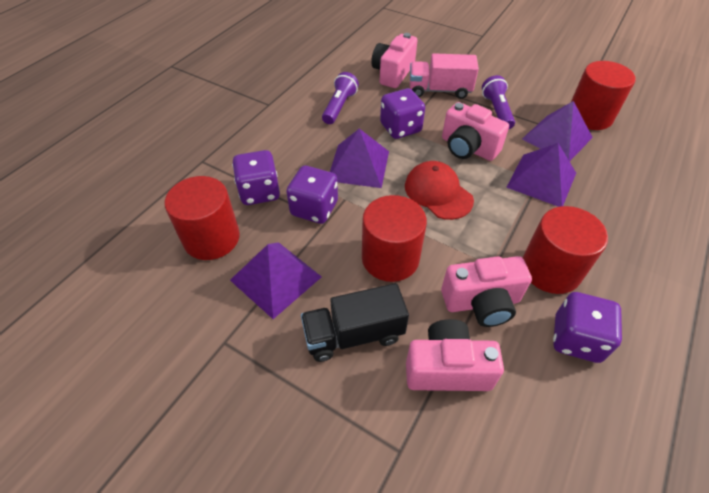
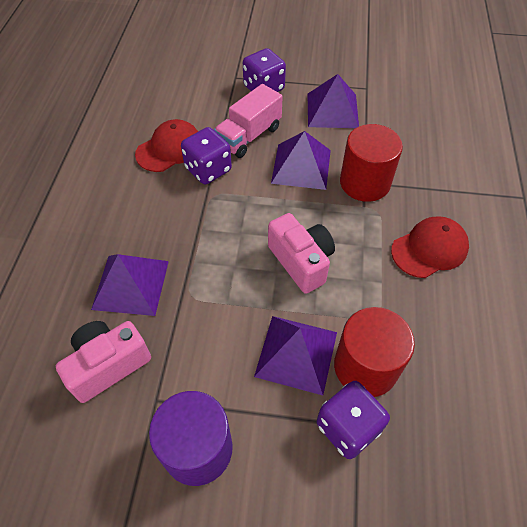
black truck: [301,283,409,362] = 1 -> none = 0
pink camera: [371,33,417,88] [406,319,504,391] [441,256,532,327] [442,102,509,161] = 4 -> [56,321,151,403] [268,213,335,294] = 2
purple cylinder: none = 0 -> [149,391,233,486] = 1
purple dice: [232,150,280,205] [286,166,338,224] [380,88,425,139] [553,292,622,363] = 4 -> [181,127,232,185] [243,48,286,92] [317,381,390,459] = 3
purple flashlight: [322,72,359,124] [482,75,515,130] = 2 -> none = 0
red cap: [405,161,474,220] = 1 -> [135,119,198,172] [391,216,469,278] = 2
red cylinder: [165,176,240,260] [362,195,427,282] [523,206,608,294] [571,61,636,130] = 4 -> [334,307,415,397] [340,124,403,202] = 2

